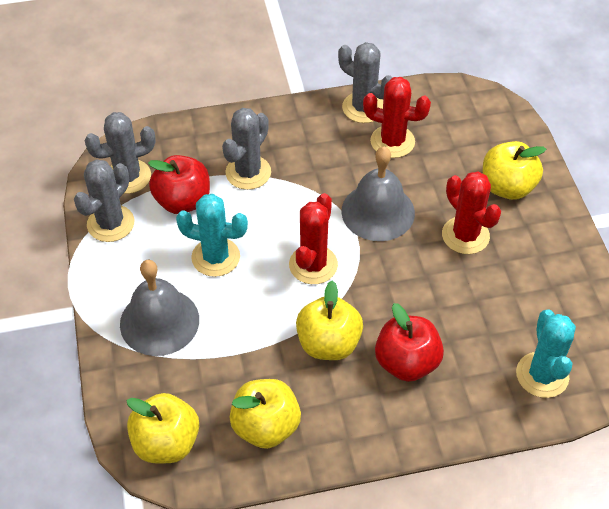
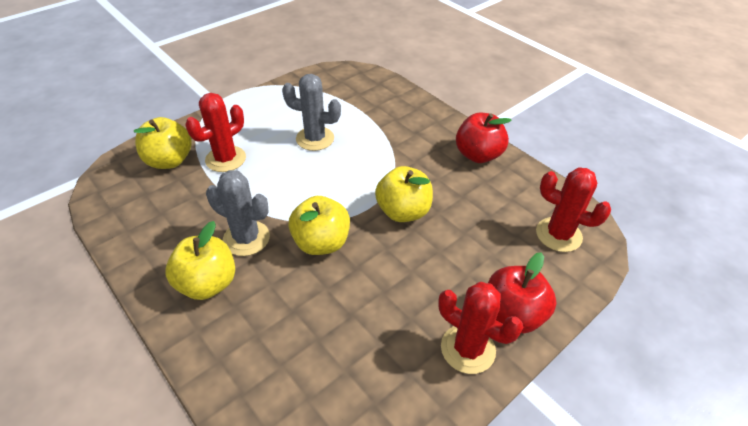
grey bell: [120,260,199,356] [341,147,415,241] = 2 -> none = 0
grey cactus: [74,159,134,242] [84,112,156,194] [222,108,271,190] [338,42,392,123] = 4 -> [206,170,270,256] [282,74,341,151] = 2
turquoise cactus: [176,194,248,277] [516,309,576,398] = 2 -> none = 0

